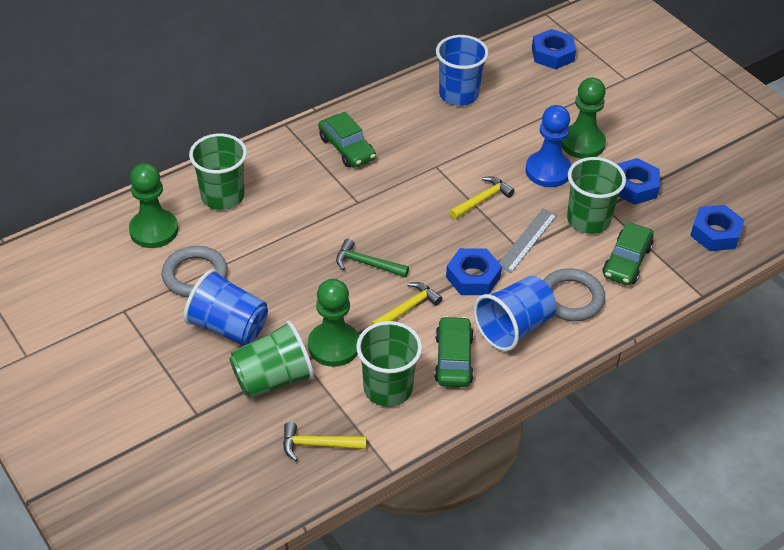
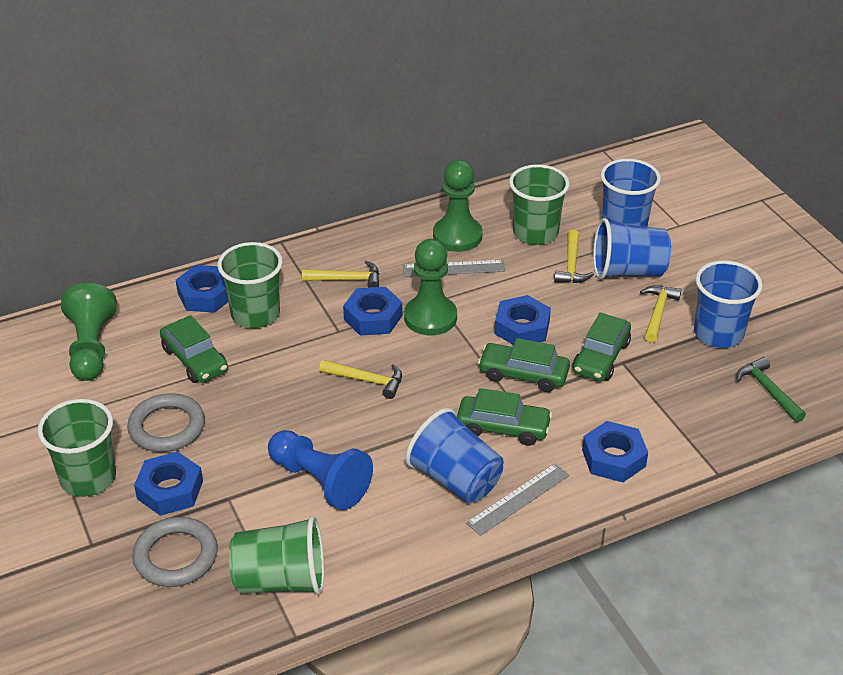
blue cup: [184,269,268,346] [436,35,489,106] [474,276,556,351] = 3 -> [405,408,503,503] [593,218,671,280] [600,159,661,227] [694,260,763,348] = 4
blue nut: [446,248,502,295] [532,29,576,69] [617,158,660,205] [690,205,745,251] = 4 -> [134,452,203,516] [176,265,228,313] [343,287,402,336] [494,295,551,345] [582,421,648,482] = 5
green car: [318,112,376,167] [434,316,474,387] [603,222,653,285] = 3 -> [160,315,228,383] [457,388,552,446] [478,338,570,392] [573,313,631,381] = 4
grey ruler: [499,208,557,273] = 1 -> [403,260,505,277] [466,463,569,536] = 2
yellow hammer: [283,422,366,461] [371,282,442,325] [449,176,515,219] = 3 -> [302,260,379,288] [319,360,402,399] [554,230,594,283] [640,285,682,342] = 4

